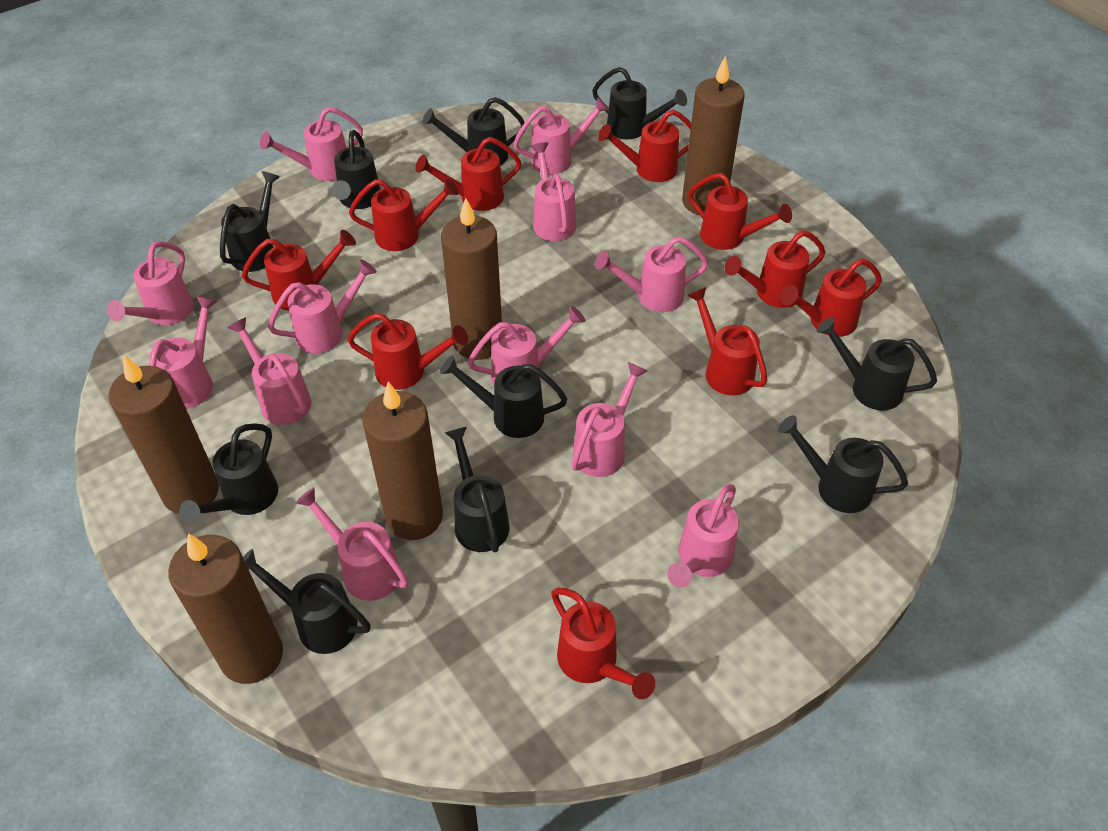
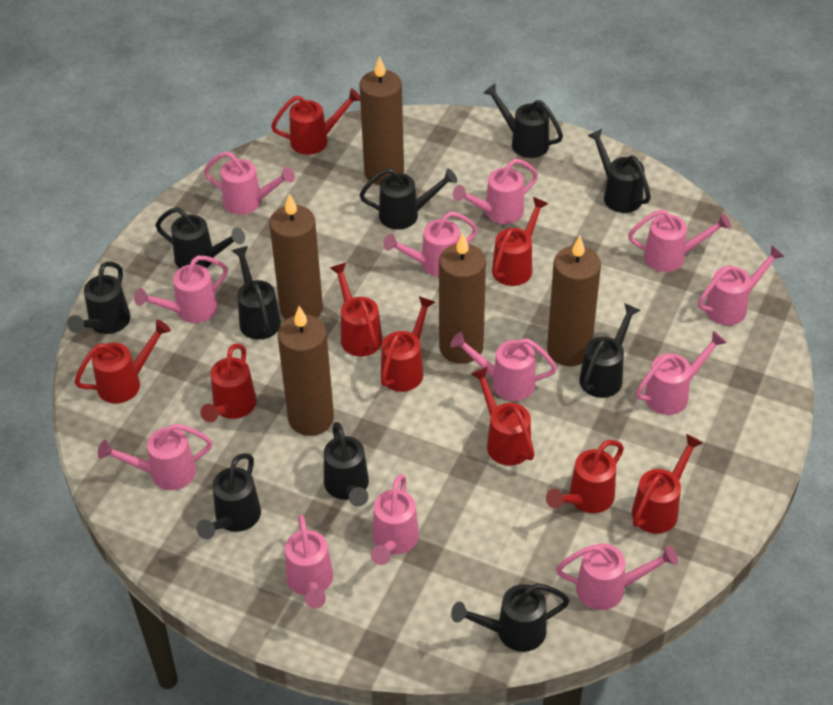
red watering can: [242,230,356,310] [348,313,468,390] [349,179,459,251] [415,137,521,211] [551,588,655,699] [598,110,691,182] [687,287,767,395] [688,173,792,250] [724,230,825,308] [780,259,882,337] = 10 -> [75,320,171,403] [200,343,257,422] [271,88,360,155] [330,263,382,356] [381,296,435,392] [471,367,535,465] [492,197,549,286] [546,440,624,513] [632,434,703,534] = 9

